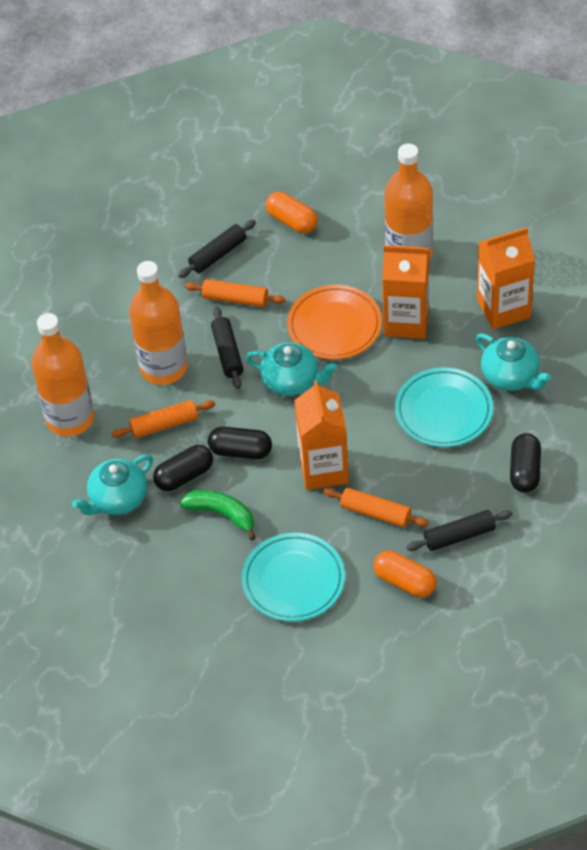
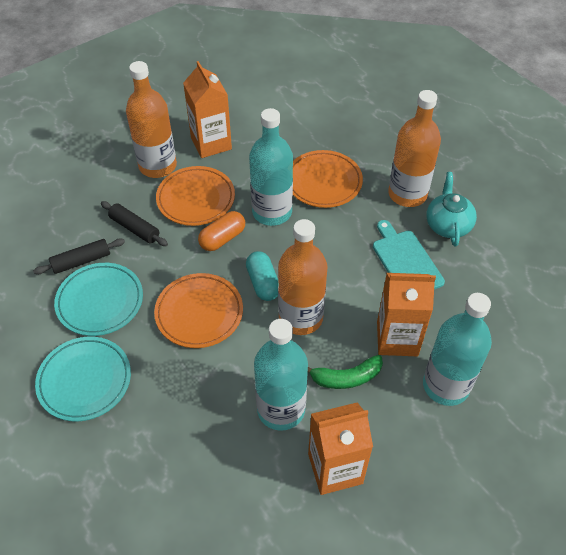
black capsule: [153,445,213,491] [208,427,272,459] [510,433,541,493] = 3 -> none = 0
black rolling pin: [178,220,256,278] [211,307,243,389] [406,510,513,551] = 3 -> [33,238,125,274] [101,201,168,246] = 2
orange capsule: [266,192,318,233] [374,550,437,597] = 2 -> [198,211,245,251] = 1
orange plate: [287,285,382,360] = 1 -> [154,273,243,348] [156,166,235,226] [293,150,363,208] = 3
orange rolling pin: [111,400,215,438] [185,279,286,307] [323,488,429,527] = 3 -> none = 0
turquoise bottle: none = 0 -> [249,108,293,226] [254,319,308,431] [423,293,492,406] = 3
turquoise capsule: none = 0 -> [246,251,278,301] = 1
turquoise cutting board: none = 0 -> [373,220,445,289] = 1
turquoise teapot: [72,454,153,515] [246,342,338,396] [476,333,551,391] = 3 -> [426,172,477,247] = 1

